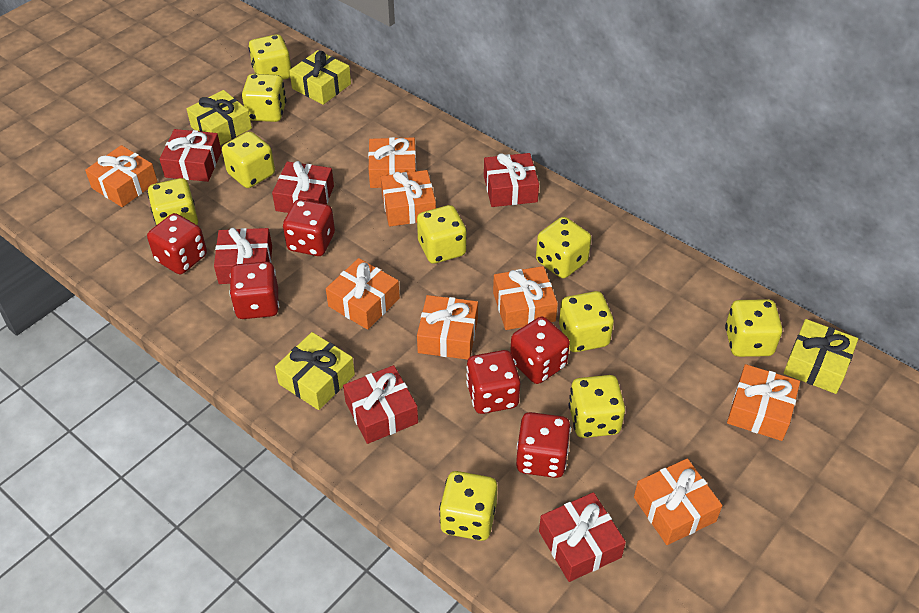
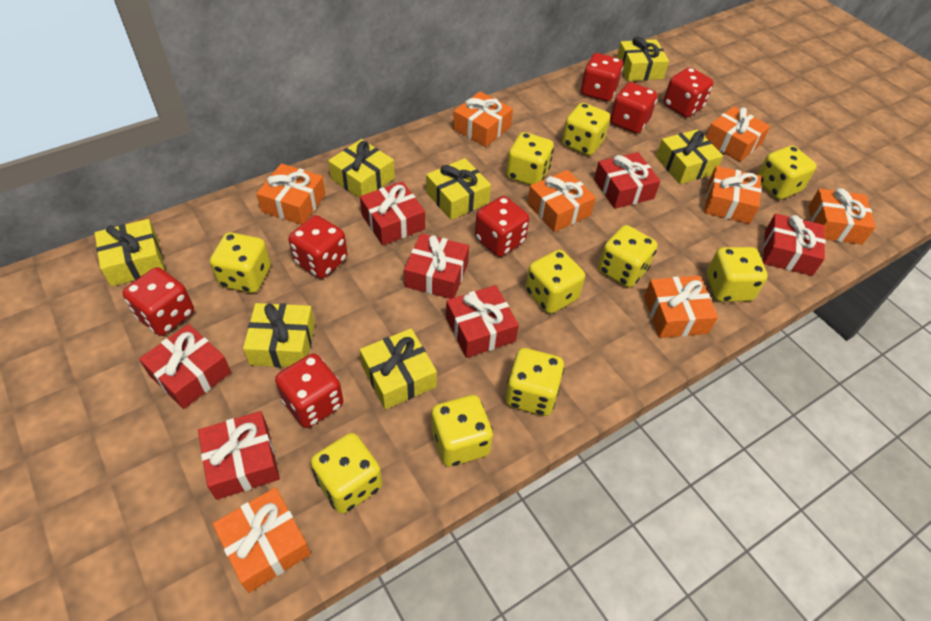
red dice: [147,213,207,274] [229,262,279,319] [283,199,335,256] [466,350,520,414] [510,317,570,384] [516,412,571,478] = 6 -> [123,267,194,336] [275,354,344,428] [288,215,348,279] [475,196,529,257] [581,53,623,101] [610,82,657,133] [663,67,713,117] = 7
red gift: [160,129,222,182] [214,228,272,284] [272,161,334,213] [343,365,418,444] [484,153,539,207] [539,492,626,582] = 6 -> [139,324,231,409] [198,411,280,500] [360,181,425,245] [404,233,469,299] [446,285,519,358] [594,152,660,209] [763,213,825,276] = 7
yellow gift: [187,90,252,145] [275,332,355,410] [289,50,351,105] [783,319,858,394] = 4 -> [95,219,165,286] [243,303,315,367] [328,139,395,199] [360,329,437,409] [426,158,491,220] [617,37,669,81] [656,129,723,184] = 7

